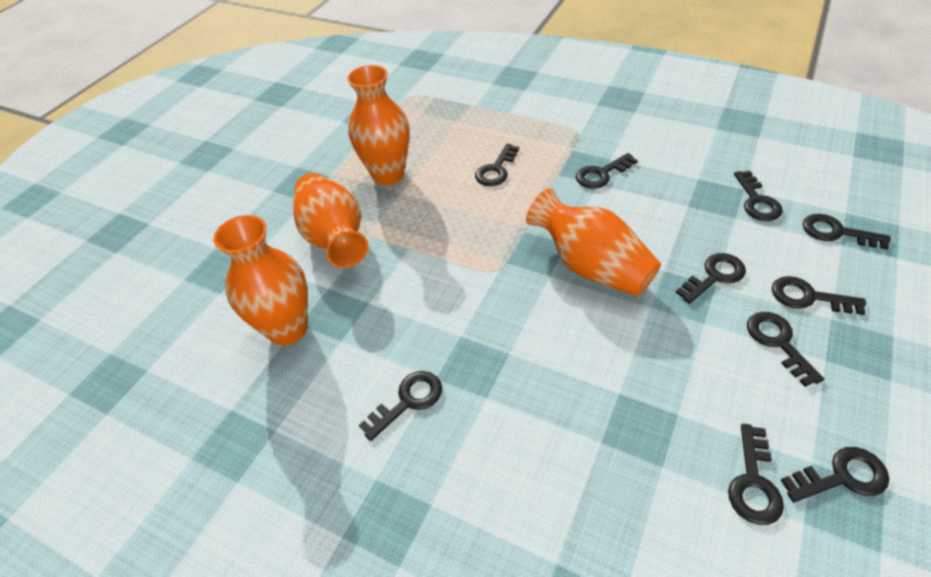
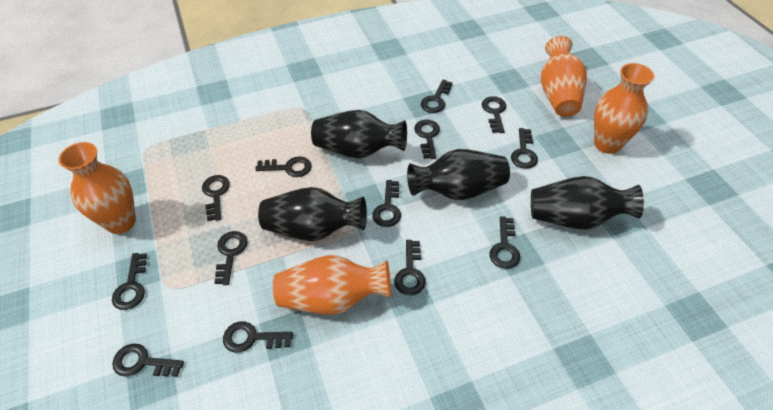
black key: [359,371,442,441] [475,144,519,186] [576,153,638,189] [676,253,746,304] [728,424,784,525] [734,171,783,221] [747,312,824,387] [772,276,866,315] [781,447,889,502] [803,214,891,250] = 10 -> [112,253,147,310] [112,344,184,377] [202,175,230,221] [214,231,247,285] [223,321,293,353] [255,156,312,177] [372,180,401,227] [394,240,426,295] [414,120,440,159] [421,80,453,113] [482,96,506,133] [490,216,520,269] [511,128,538,169] = 13
black vase: none = 0 -> [258,187,367,241] [311,110,407,158] [407,149,510,200] [531,176,644,230] = 4

